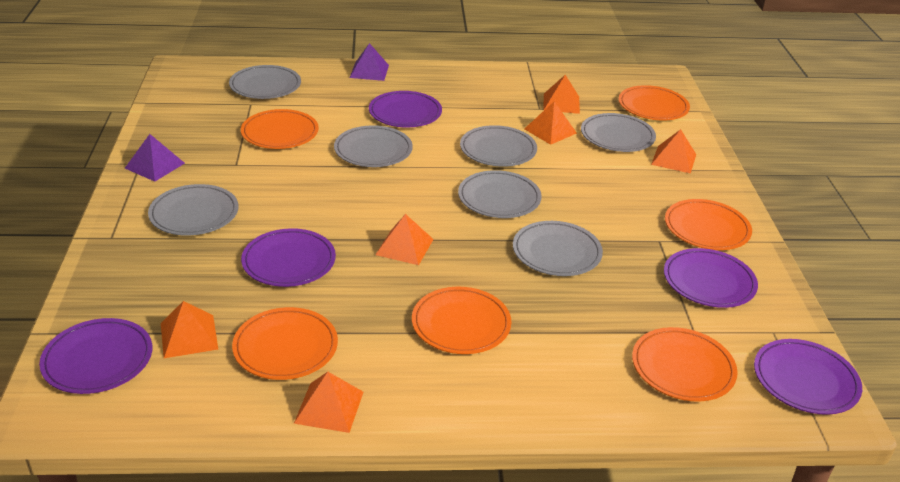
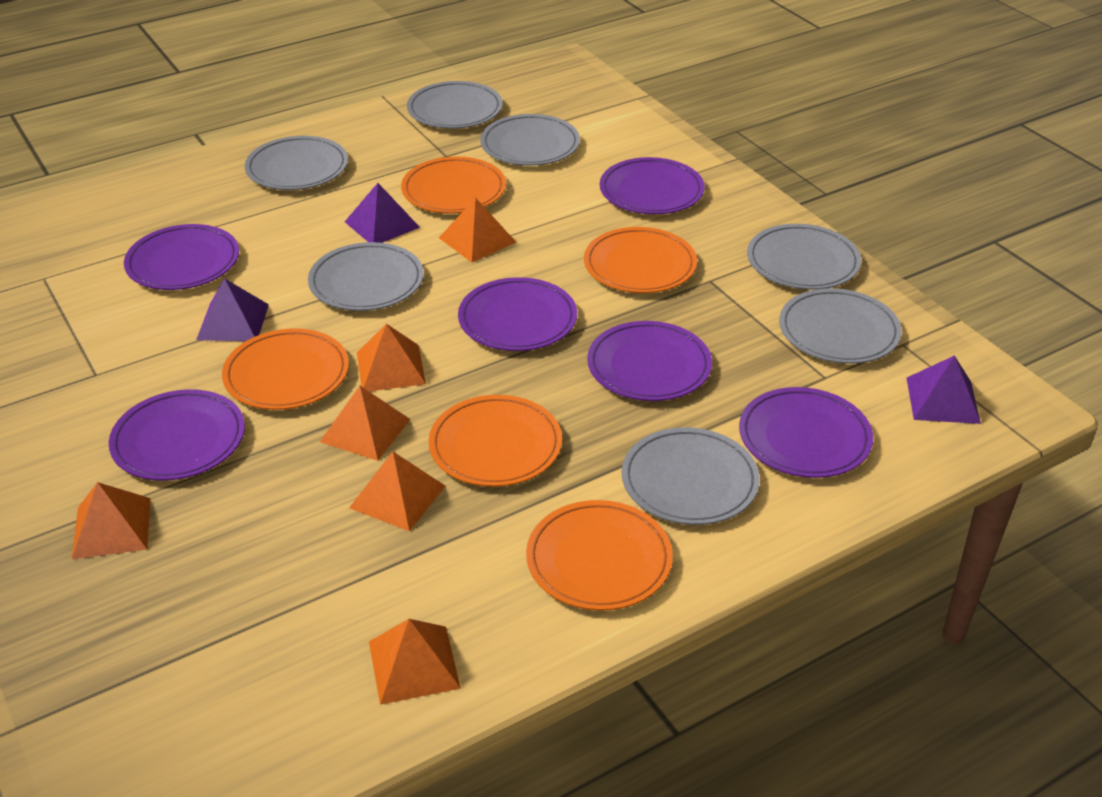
orange plate: [232,307,338,380] [241,109,319,149] [412,287,511,354] [619,85,690,120] [632,327,738,401] [665,199,752,250] = 6 -> [222,328,349,410] [401,157,506,214] [429,395,562,487] [526,500,673,611] [584,227,697,293] = 5
purple plate: [39,318,152,394] [241,228,336,287] [369,91,442,127] [664,248,758,308] [754,339,862,415] = 5 -> [109,389,245,481] [124,224,239,290] [458,277,577,351] [587,321,712,401] [600,157,705,214] [739,387,873,478] = 6
purple pyramid: [125,134,185,182] [350,43,389,81] = 2 -> [196,278,269,341] [345,183,420,243] [907,355,981,424] = 3

